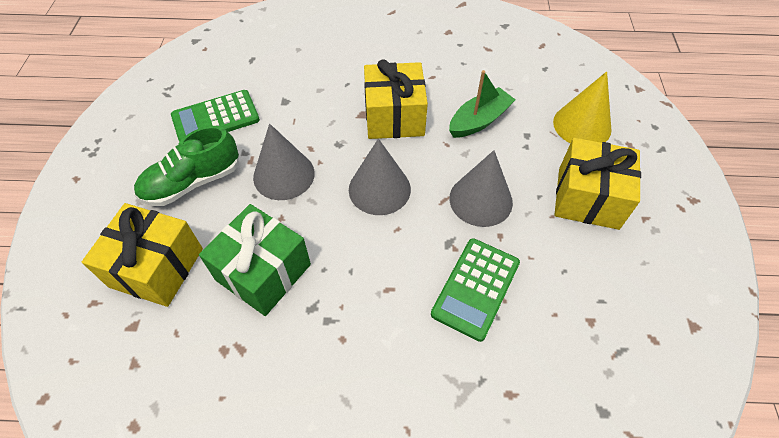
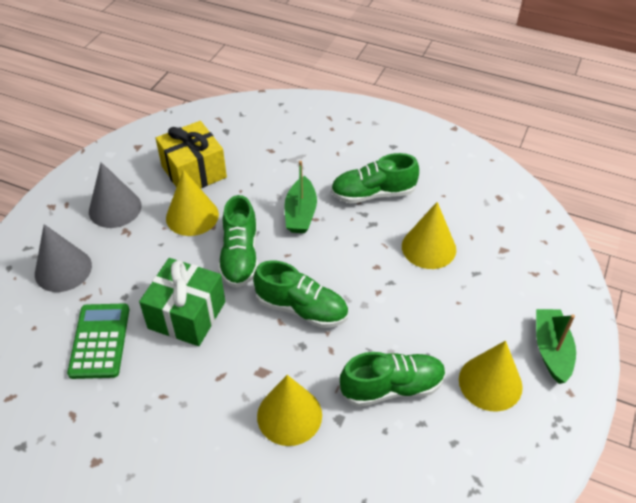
green boat: [449,70,516,138] = 1 -> [284,161,317,233] [536,309,576,384] = 2
green calculator: [171,90,260,142] [431,238,520,342] = 2 -> [67,303,129,379] = 1
green shoe: [134,126,239,206] = 1 -> [218,195,258,288] [253,260,348,328] [331,153,419,203] [340,352,446,407] = 4
grey cone: [253,124,315,200] [349,138,411,215] [449,150,513,227] = 3 -> [35,224,92,292] [89,162,142,228] = 2
yellow cone: [553,71,611,143] = 1 -> [166,170,219,236] [257,375,322,446] [402,202,456,269] [459,341,523,411] = 4
yellow gift: [82,203,203,307] [364,59,428,139] [555,138,641,230] = 3 -> [156,121,227,188] = 1

